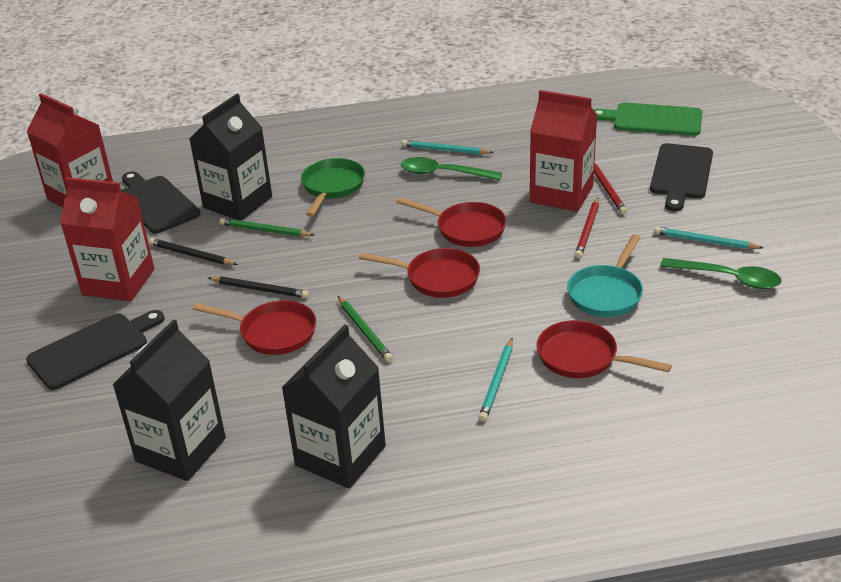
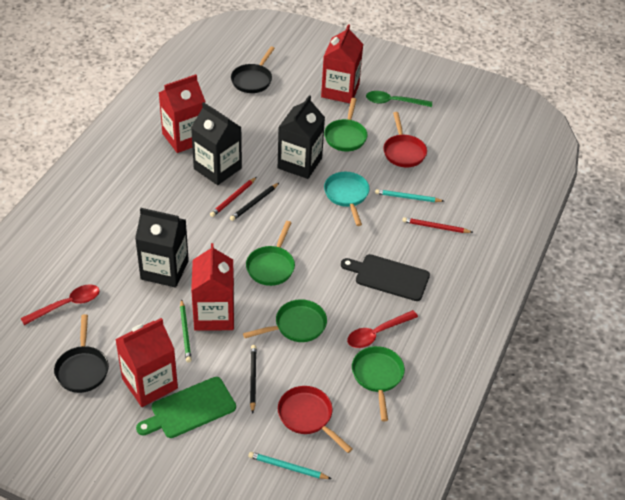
black cutting board: [26,310,165,390] [121,171,201,234] [650,143,713,211] = 3 -> [341,254,430,301] = 1
black pan: none = 0 -> [54,314,109,393] [231,46,275,93] = 2
green pan: [301,158,365,217] = 1 -> [243,299,327,342] [246,221,295,286] [324,98,368,151] [352,346,405,421] = 4
green pencil: [219,218,314,237] [338,296,393,362] = 2 -> [180,299,192,362] = 1
green spoon: [401,157,502,180] [660,258,781,289] = 2 -> [366,91,432,107] = 1
red carton: [27,93,113,208] [60,177,154,301] [530,90,597,212] = 3 -> [115,318,178,407] [158,74,205,153] [191,243,234,331] [321,24,363,103] = 4
red pan: [193,300,316,355] [359,248,480,298] [397,197,506,247] [537,320,672,378] = 4 -> [278,386,352,453] [383,112,427,167] = 2
red spoon: none = 0 -> [21,284,100,325] [347,310,418,348] = 2
turquoise pencil: [402,140,494,154] [478,338,513,422] [654,226,763,249] = 3 -> [248,452,331,479] [375,189,444,202] = 2

